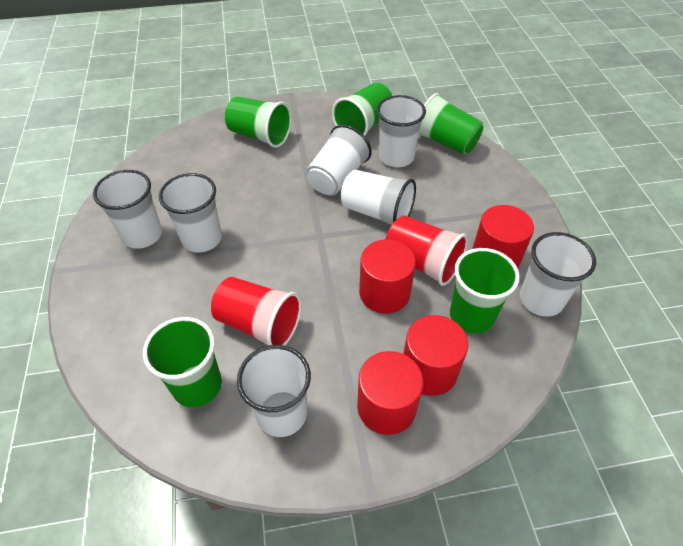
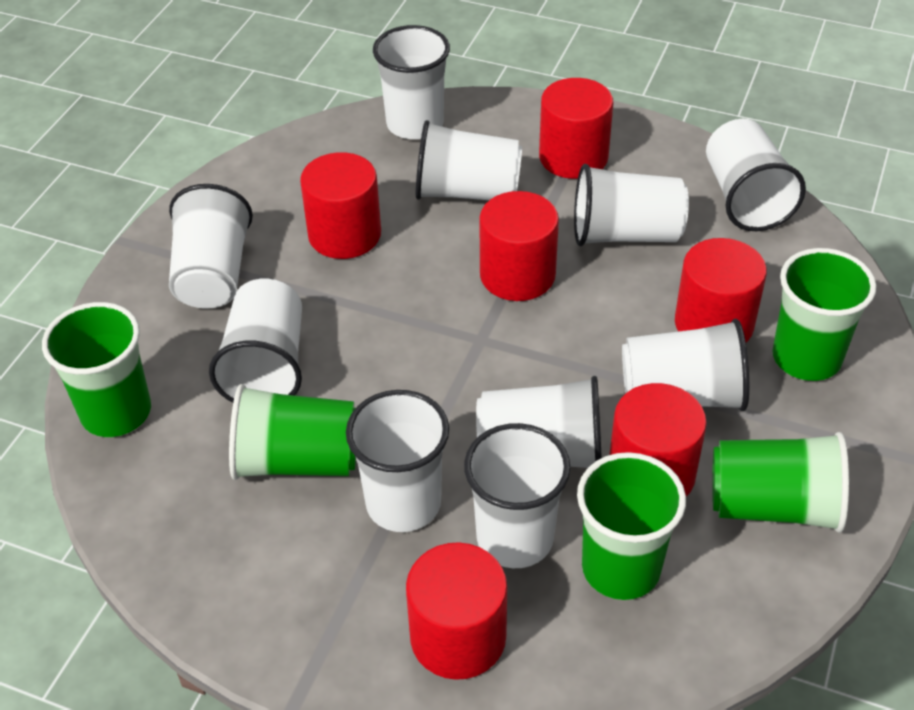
red cup: [211,277,301,346] [386,215,468,286] = 2 -> none = 0
red cylinder: [357,351,423,435] [359,239,416,314] [403,315,468,396] [472,205,534,268] = 4 -> [300,152,381,259] [406,542,507,680] [480,191,559,301] [539,78,613,179] [609,383,707,497] [675,238,767,342] = 6
white cup: [93,170,162,249] [159,173,222,253] [237,345,311,437] [306,125,372,196] [341,170,416,225] [377,95,426,167] [519,232,596,317] = 7 -> [169,184,253,309] [209,279,302,402] [346,390,449,532] [373,25,450,139] [416,120,522,200] [464,423,571,568] [476,376,602,468] [574,164,689,246] [622,319,749,411] [706,119,806,231] = 10

